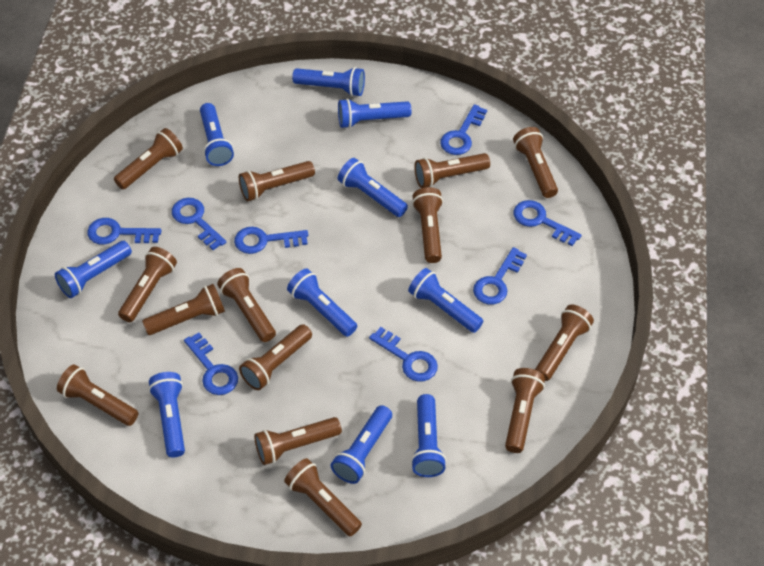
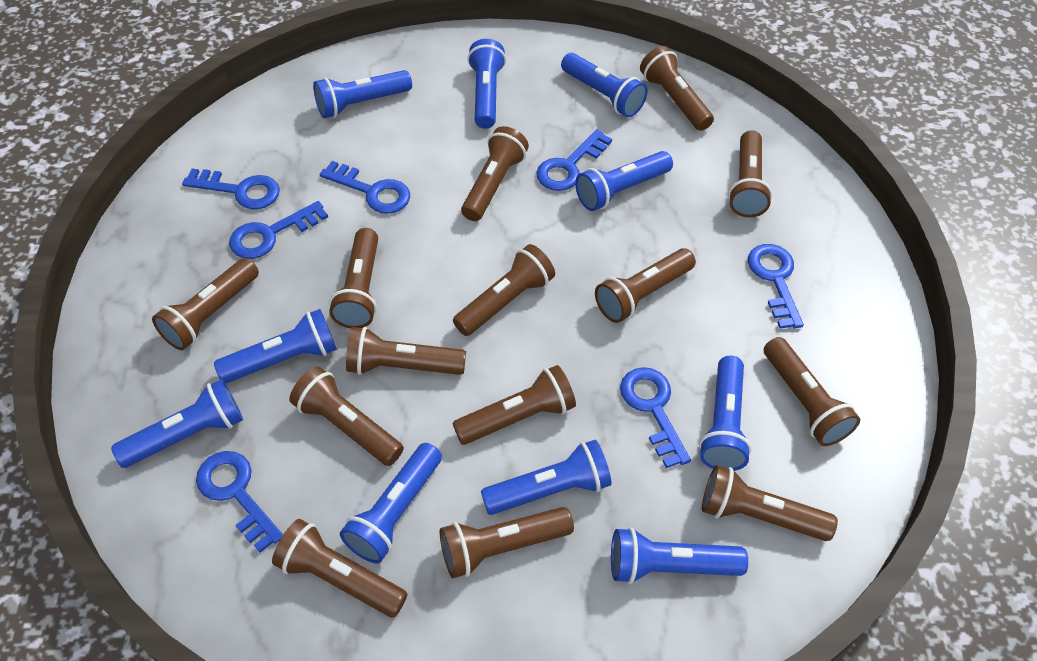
blue key: [87,218,161,245] [172,198,226,250] [184,332,238,395] [234,227,308,254] [369,327,438,382] [440,104,487,155] [473,247,527,305] [514,200,582,246] = 8 -> [182,168,280,209] [196,451,283,553] [229,201,328,259] [320,161,410,214] [536,129,612,191] [620,367,691,468] [748,244,804,329] = 7

